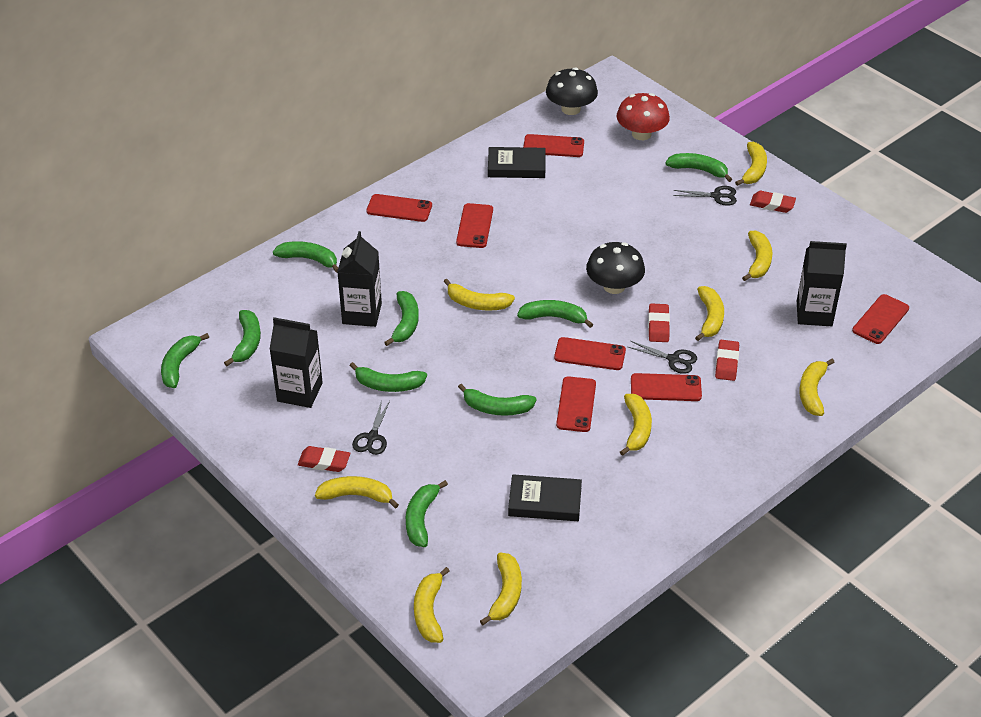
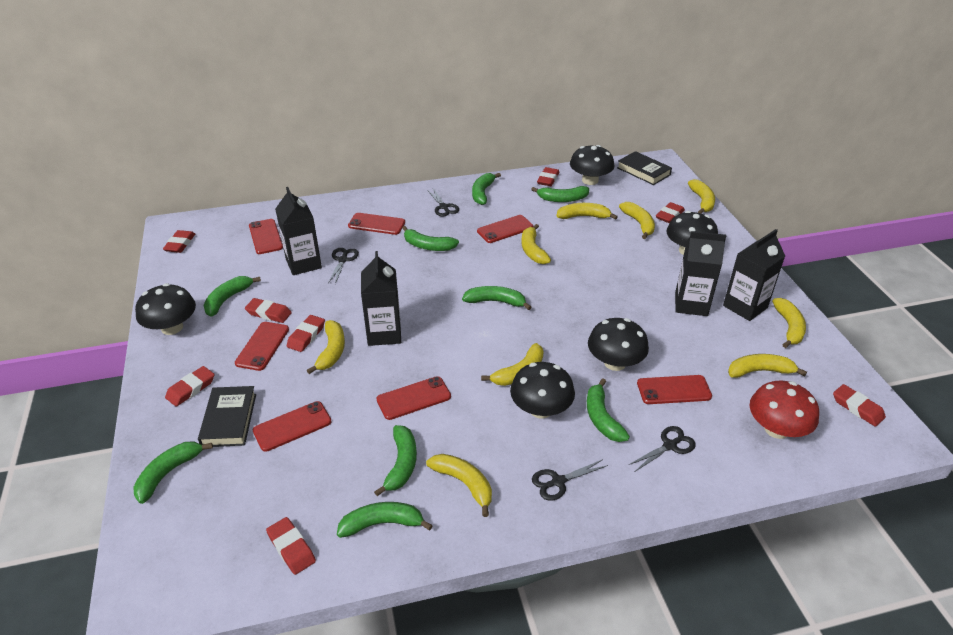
black carton: [269,317,323,408] [337,231,382,327] [797,241,847,326] = 3 -> [275,187,322,275] [361,251,401,346] [675,231,726,316] [723,229,785,321] = 4
black mushroom: [546,67,598,115] [586,242,645,294] = 2 -> [135,283,196,335] [510,362,575,418] [570,145,614,185] [588,318,649,371] [667,211,718,255] = 5
black scissors: [352,400,390,455] [628,341,697,374] [673,186,737,206] = 3 -> [328,248,359,284] [427,189,459,217] [532,459,608,501] [629,426,696,471] = 4
red eraser: [298,446,350,472] [648,304,670,342] [715,340,739,381] [750,191,796,213] = 4 -> [163,230,195,253] [165,366,215,407] [245,298,292,323] [266,517,316,575] [287,315,325,352] [537,167,559,186] [656,202,685,223] [833,384,886,427] = 8

